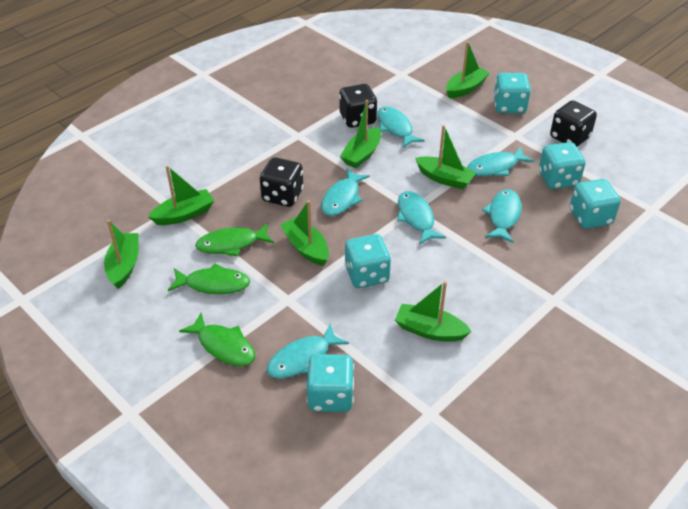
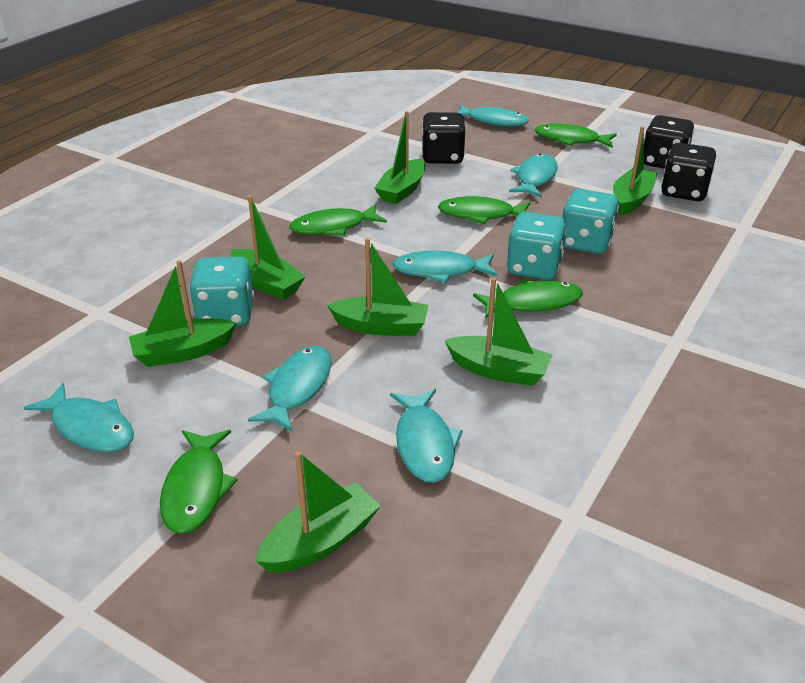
green fish: [168,263,250,294] [179,313,255,366] [195,223,274,257] = 3 -> [160,430,238,534] [290,204,387,236] [438,196,531,224] [473,280,583,319] [535,123,617,148] = 5
turquoise dice: [307,354,354,412] [344,234,391,288] [493,73,531,114] [539,142,585,189] [570,179,621,229] = 5 -> [189,257,254,326] [506,212,567,280] [562,189,619,254] = 3

